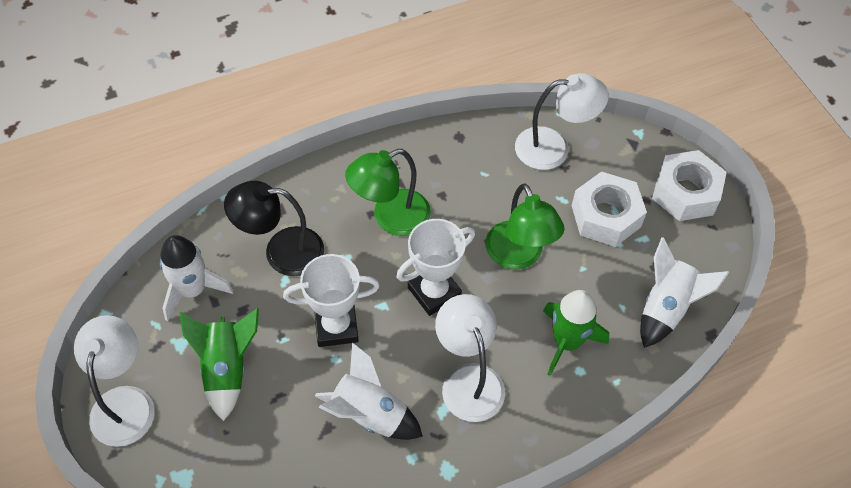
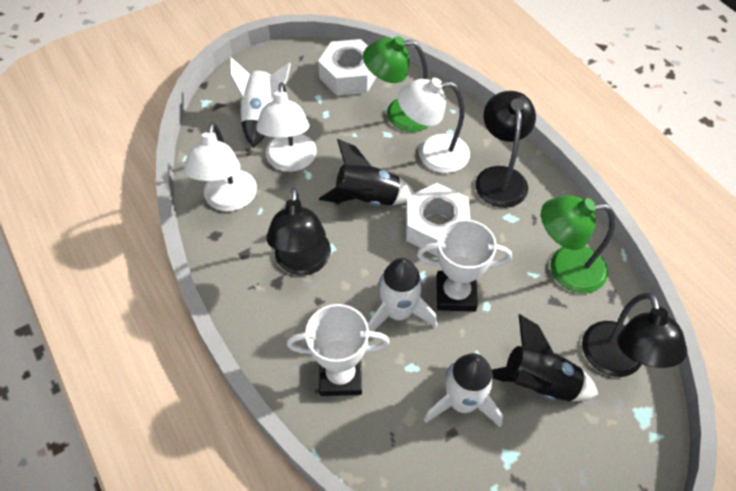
black lamp: [224,181,324,276] = 1 -> [266,188,331,276] [475,91,536,208] [582,293,687,377] = 3
black rocket: none = 0 -> [319,139,415,206] [492,314,598,401] = 2
green rocket: [180,308,259,421] [543,290,609,376] = 2 -> none = 0

